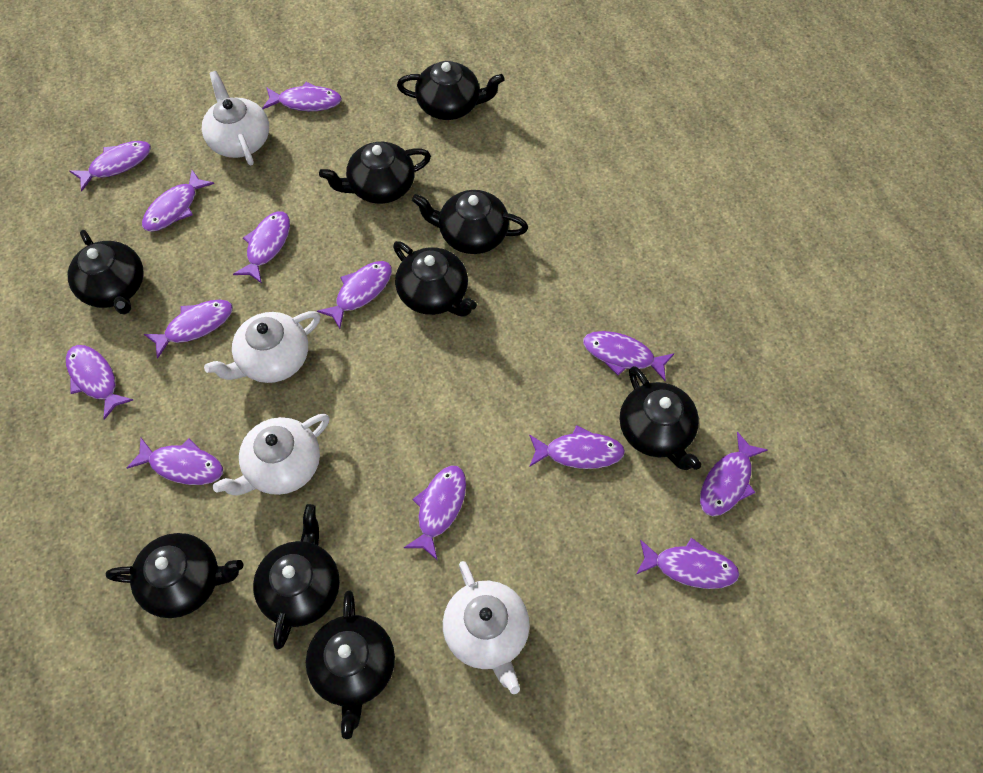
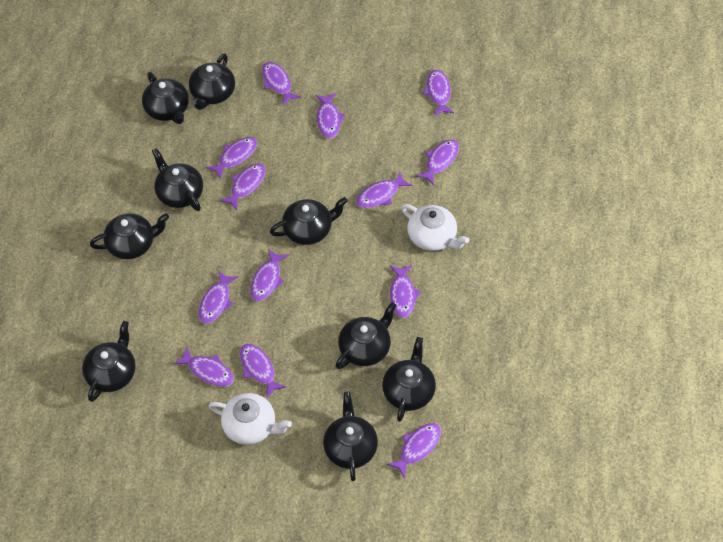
white teapot: [202,71,269,165] [204,311,320,383] [213,413,330,496] [443,561,530,694] = 4 -> [209,393,292,445] [401,204,469,251] = 2

